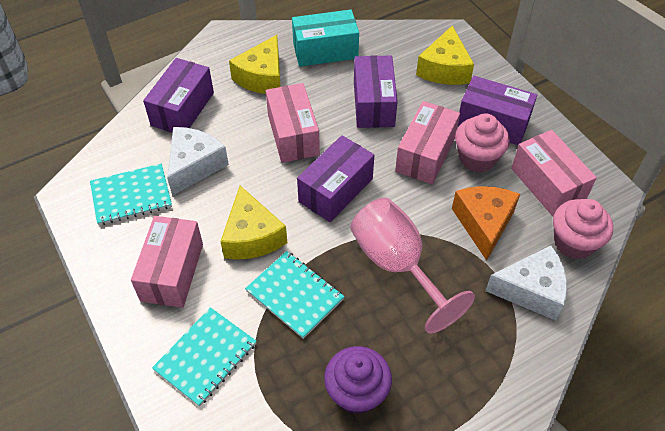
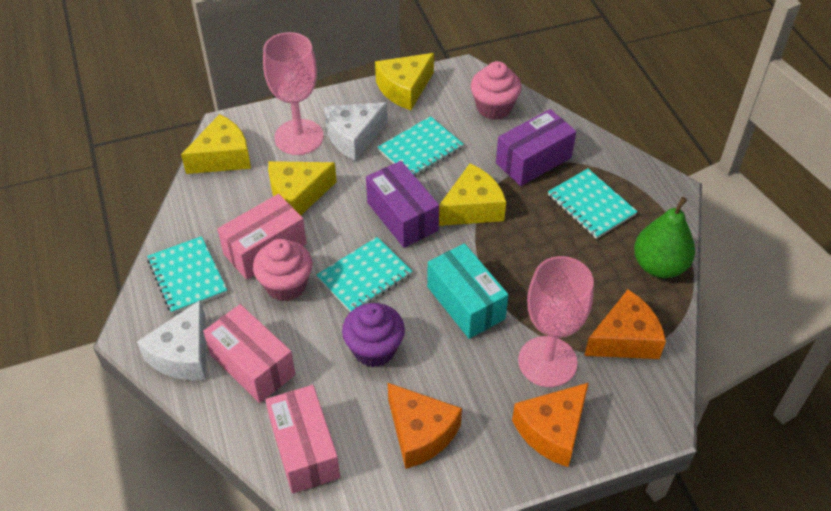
green pear: none = 0 -> [634,197,695,278] = 1
orange cheese: [452,186,520,261] = 1 -> [388,383,462,469] [512,383,589,467] [584,290,666,359] = 3
pink box: [131,216,203,308] [266,83,320,163] [395,101,460,185] [511,130,597,216] = 4 -> [203,304,296,403] [217,194,307,280] [265,385,340,494] = 3
pink goblet: [350,198,475,333] = 1 -> [263,32,324,155] [518,256,594,387] = 2
purple box: [143,58,214,133] [297,135,374,222] [354,56,398,128] [458,76,537,145] = 4 -> [366,161,439,248] [496,109,576,186] = 2
turquoise notebook: [90,164,172,225] [152,307,256,407] [245,251,345,339] = 3 -> [147,236,227,314] [316,237,413,312] [378,116,464,177] [548,169,638,239] = 4
yellow cheese: [220,186,287,260] [229,35,281,94] [416,26,474,85] = 3 -> [181,114,251,174] [268,161,337,215] [375,53,434,110] [439,163,506,226] = 4

